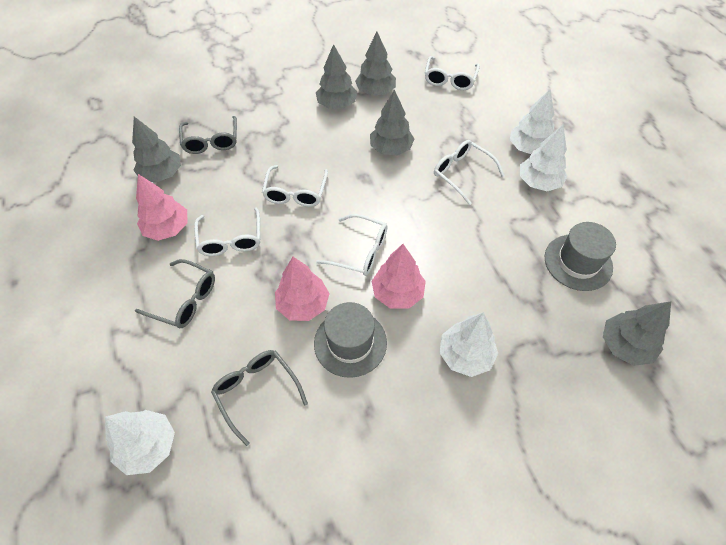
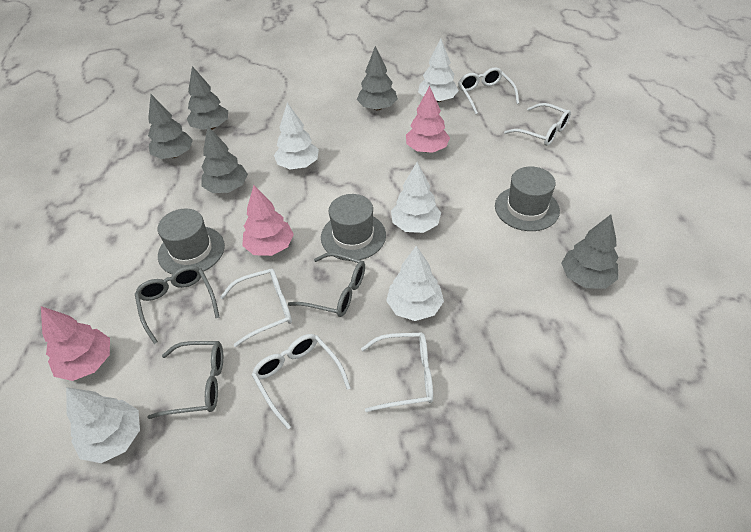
grey hat: [314,302,387,378] [545,222,616,291] = 2 -> [158,209,225,275] [321,194,386,261] [495,167,560,231] = 3
white tree: [105,410,175,475] [440,312,498,377] [510,89,554,154] [520,125,567,191] = 4 -> [66,387,140,463] [274,103,319,170] [386,245,444,321] [391,162,441,233] [418,38,459,102] = 5

